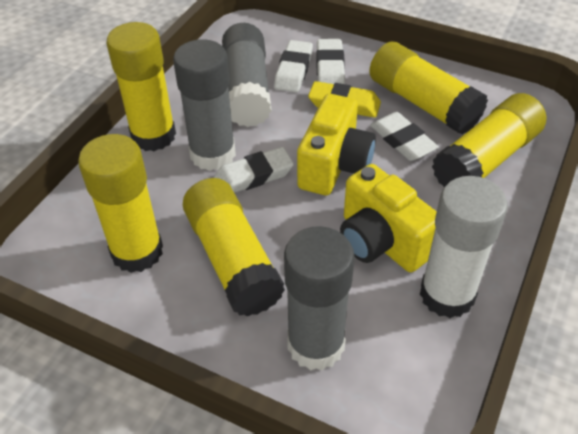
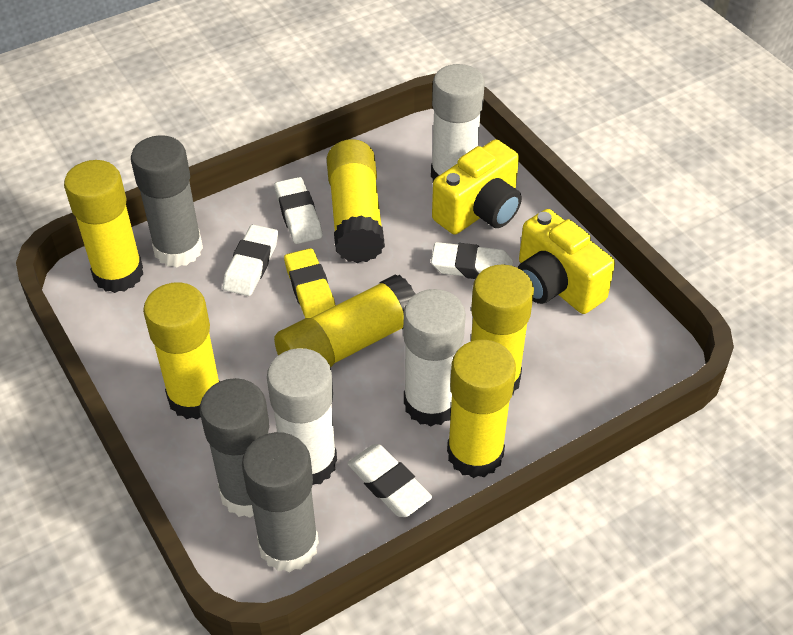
white glue stick: [420,176,508,318] = 1 -> [267,348,337,485] [403,289,466,426] [431,64,485,181] = 3
yellow glue stick: [78,134,163,273] [107,22,176,151] [183,178,285,316] [369,42,488,135] [432,93,546,187] = 5 -> [64,160,143,293] [143,282,220,419] [274,274,416,368] [327,139,385,263] [447,340,516,478] [471,264,534,395] = 6

